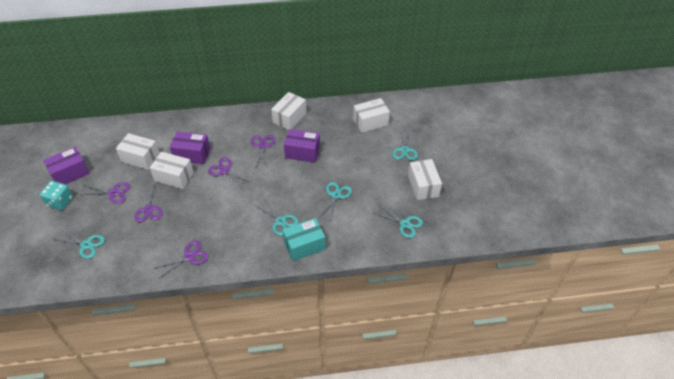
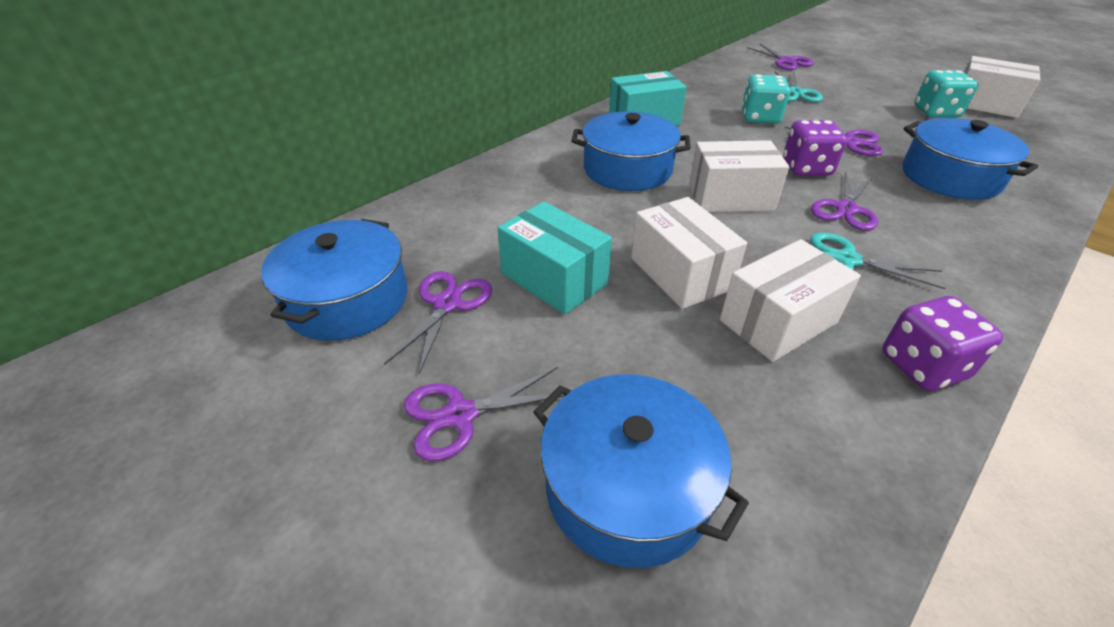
blue pot: none = 0 -> [261,219,407,341] [533,374,749,568] [571,111,691,191] [902,118,1038,200] = 4
purple box: [43,147,90,184] [170,131,210,164] [284,129,320,163] = 3 -> none = 0
purple dice: none = 0 -> [783,120,847,176] [882,296,1003,391] = 2
turquoise box: [283,218,326,261] = 1 -> [498,202,612,314] [609,71,687,126] = 2
turquoise dice: [40,181,73,210] = 1 -> [742,74,790,124] [915,70,978,118] = 2
turquoise scissors: [53,230,105,259] [255,200,299,236] [319,182,352,221] [374,204,423,238] [393,130,418,160] = 5 -> [775,72,823,102] [810,233,945,289] = 2
white box: [116,133,160,170] [150,152,194,189] [271,92,307,130] [353,98,390,133] [408,159,442,200] = 5 -> [631,197,747,309] [689,140,789,212] [720,239,861,362] [964,56,1040,118] = 4

